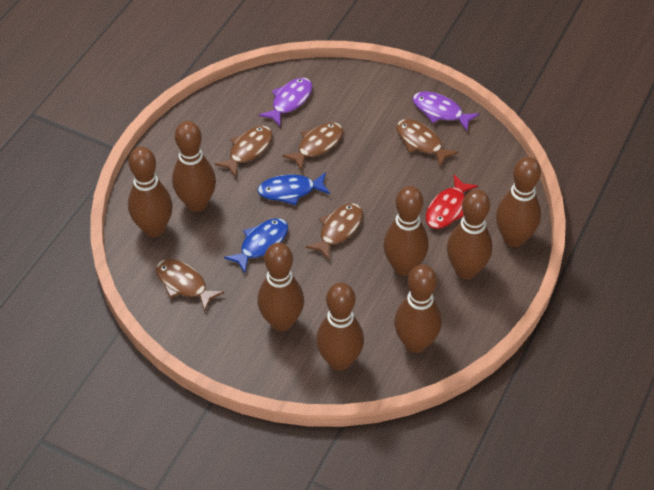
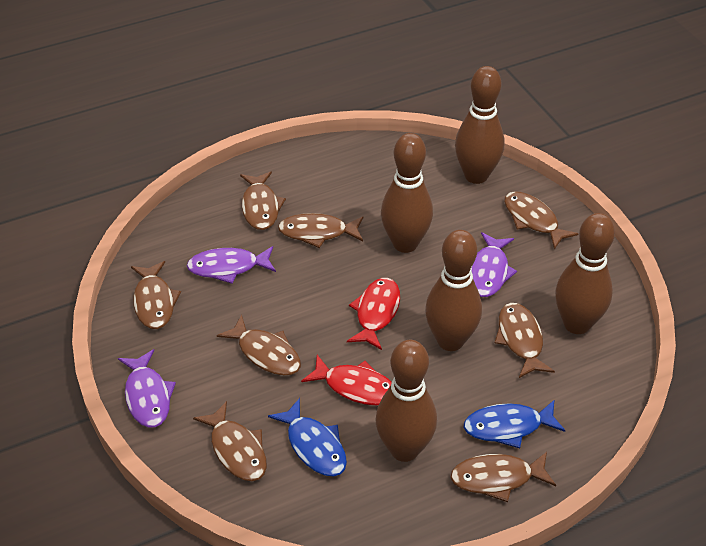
brown bowling pin: [128,147,172,237] [172,121,216,212] [257,243,304,331] [316,283,364,371] [383,186,429,276] [394,265,442,353] [447,189,492,279] [496,157,541,247] = 8 -> [376,340,437,462] [381,133,433,253] [425,230,482,351] [455,66,504,184] [555,213,615,334] = 5
brown fish: [156,259,224,312] [215,126,273,177] [282,123,343,171] [305,203,363,260] [397,119,459,167] = 5 -> [131,261,181,329] [193,401,267,481] [217,315,301,376] [240,172,286,230] [278,213,363,248] [450,452,556,502] [495,303,555,378] [504,191,578,250] = 8
purple fish: [259,78,312,126] [413,91,479,131] = 2 -> [118,349,176,428] [187,246,276,284] [471,232,517,297] = 3
red fish: [426,175,478,229] = 1 -> [301,355,392,406] [347,278,400,350] = 2

